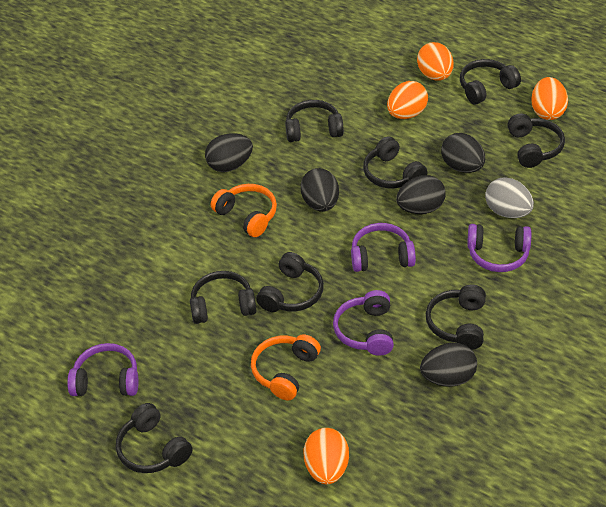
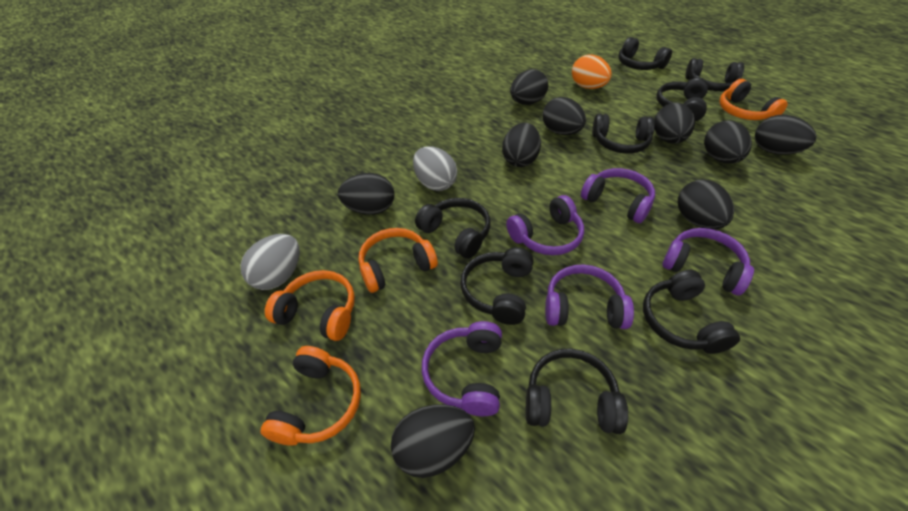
black egg: [205,133,253,172] [301,168,339,212] [396,175,446,214] [420,343,477,387] [441,133,485,173] = 5 -> [338,173,395,215] [391,404,475,478] [502,123,541,167] [510,69,548,105] [543,97,586,135] [654,103,695,144] [678,180,734,229] [704,120,752,164] [755,115,817,155] = 9
grey egg: [485,177,534,218] = 1 -> [241,234,300,290] [413,146,457,191] = 2
orange egg: [304,428,349,484] [387,81,428,119] [417,42,453,81] [531,77,568,120] = 4 -> [572,54,612,89] = 1
orange headphones: [211,184,277,237] [251,334,321,401] = 2 -> [260,346,361,446] [265,270,355,341] [358,228,438,293] [719,79,788,120] = 4
purple headphones: [67,343,138,396] [333,290,394,356] [351,223,416,272] [467,224,531,272] = 4 -> [422,321,502,416] [506,195,584,255] [545,264,634,329] [581,168,655,223] [663,228,754,295] = 5

